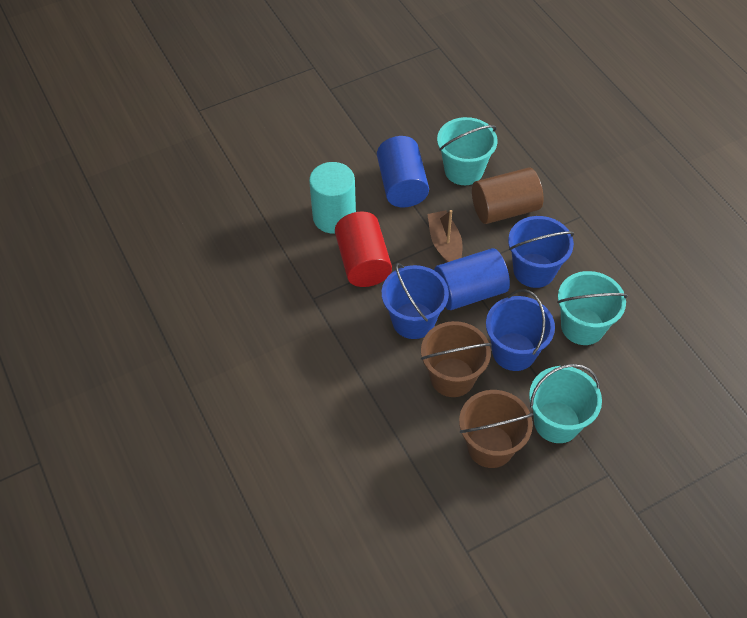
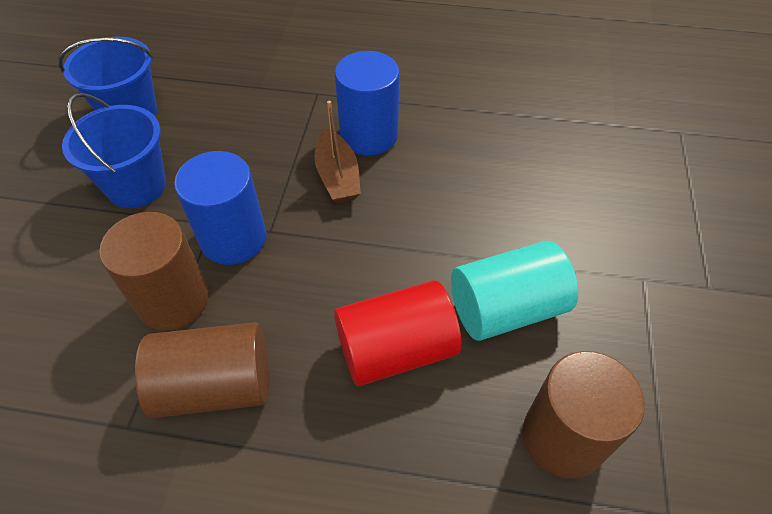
blue bucket: [382,263,449,339] [486,289,555,371] [508,216,574,288] = 3 -> [59,37,157,116] [62,93,166,208] = 2
brown bucket: [421,321,492,397] [459,390,533,468] = 2 -> none = 0
brown cylinder: [472,167,544,224] = 1 -> [99,212,209,331] [135,322,269,418] [523,351,645,479] = 3
turquoise bucket: [437,117,497,185] [529,364,602,443] [557,271,628,345] = 3 -> none = 0

